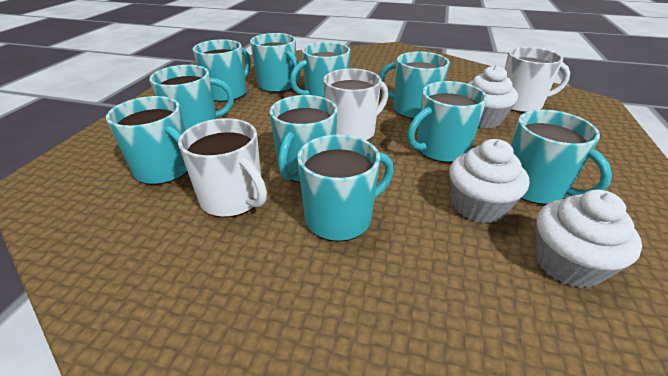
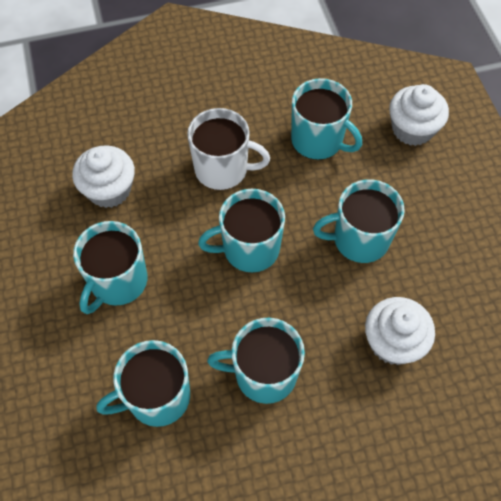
turquoise mug: [106,96,188,185] [149,65,234,130] [193,39,251,102] [250,33,301,93] [269,95,337,183] [290,42,350,97] [297,135,394,242] [379,51,450,119] [407,81,487,163] [511,110,612,205] = 10 -> [73,221,147,314] [96,340,190,427] [198,189,285,272] [207,318,305,404] [291,78,362,160] [313,179,405,263] = 6
white mug: [178,118,267,218] [323,68,388,141] [505,47,570,113] = 3 -> [187,108,270,190] = 1

